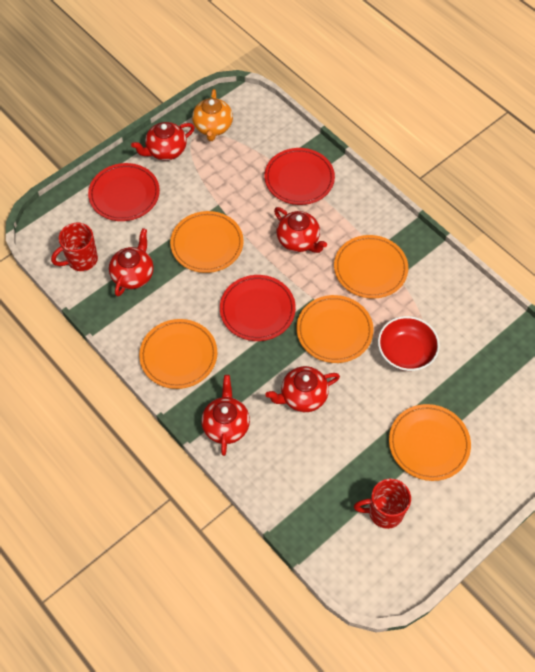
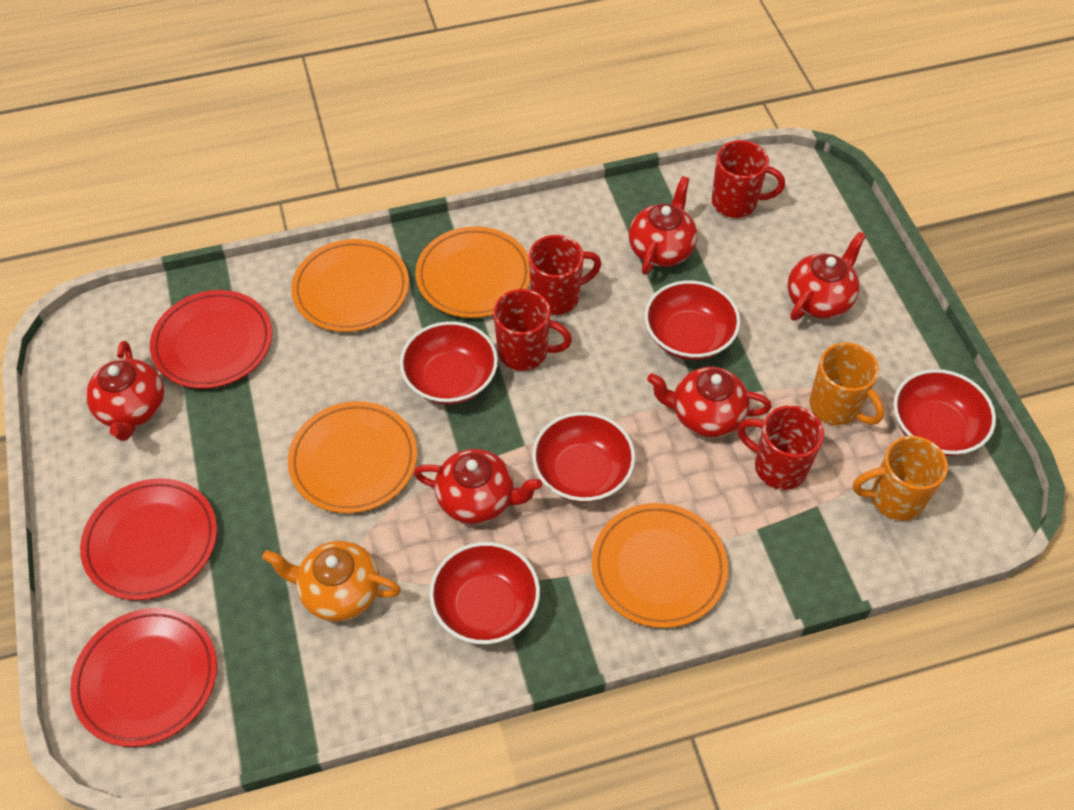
orange mug: none = 0 -> [809,343,884,426] [853,436,948,521] = 2
orange plate: [139,319,217,389] [170,211,244,273] [297,295,374,363] [334,235,408,299] [389,404,471,481] = 5 -> [288,401,417,513] [291,239,409,332] [416,226,530,318] [592,503,728,628] = 4
red bowl: [378,316,440,371] = 1 -> [400,321,498,404] [429,542,540,644] [532,412,635,502] [645,280,740,360] [893,369,996,456] = 5
red mug: [51,223,98,271] [354,479,411,529] = 2 -> [493,289,572,371] [529,235,601,315] [712,140,785,218] [737,405,824,490] = 4

